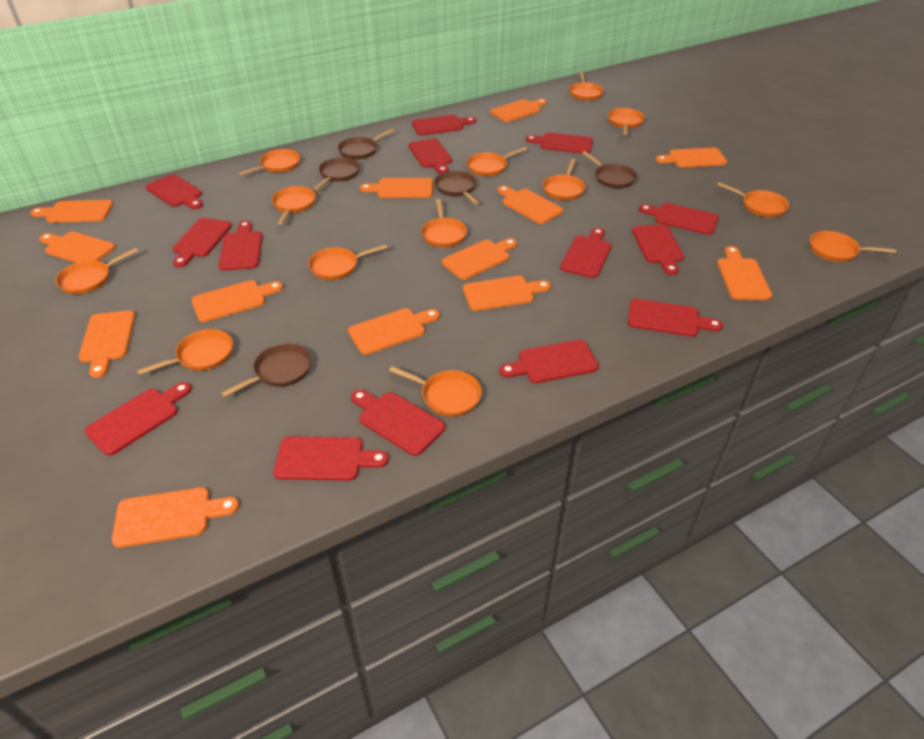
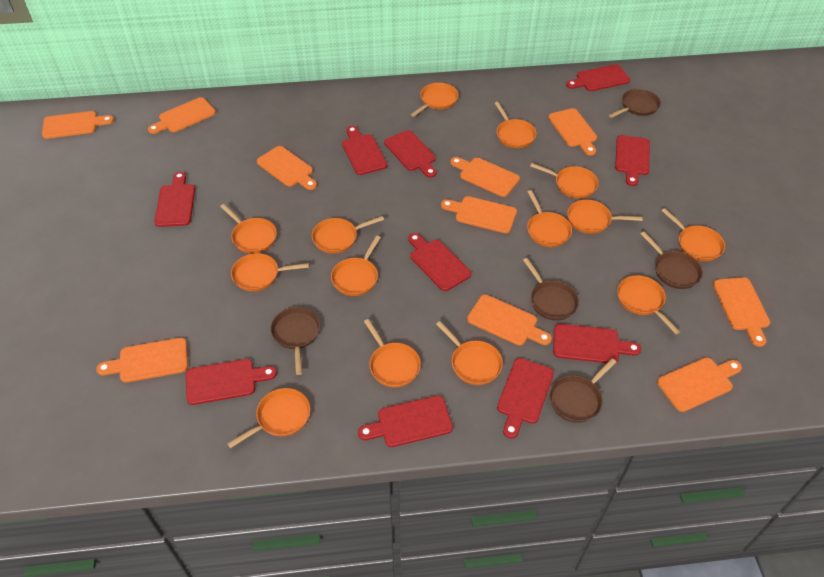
orange cutting board: [30,200,113,223] [39,231,115,263] [79,310,135,378] [112,487,239,548] [191,280,283,322] [348,308,440,355] [360,178,433,198] [442,238,517,280] [463,276,551,311] [490,99,547,122] [497,186,563,224] [655,148,727,168] [717,246,772,300] = 13 -> [42,111,114,139] [96,338,188,383] [148,97,216,134] [257,146,317,190] [441,196,517,233] [450,157,520,197] [467,295,552,345] [549,108,597,156] [657,357,742,412] [713,277,770,347] = 10
orange pan: [55,248,138,294] [137,329,233,375] [239,149,300,176] [272,186,316,225] [308,244,387,280] [389,366,482,417] [421,199,467,248] [467,147,527,176] [543,159,585,200] [569,70,604,101] [608,108,645,135] [717,182,789,217] [810,231,896,262] = 13 -> [220,204,277,253] [227,388,310,448] [231,253,309,291] [312,216,384,254] [331,236,381,296] [364,319,421,388] [411,83,458,117] [436,321,503,385] [494,102,537,148] [527,190,572,247] [530,163,599,198] [567,200,642,234] [617,275,680,334] [661,208,725,262] = 14
red cutting board: [85,382,192,455] [146,174,203,209] [173,218,232,267] [218,221,262,270] [273,436,389,481] [351,390,445,456] [408,138,452,174] [412,115,476,135] [499,340,599,383] [526,133,593,153] [560,228,611,278] [628,299,723,337] [632,225,684,275] [639,203,719,235] = 14 -> [154,172,195,227] [186,359,277,405] [342,126,387,175] [358,395,453,447] [384,130,436,178] [408,233,471,291] [497,358,554,439] [553,324,641,364] [566,64,630,91] [615,135,650,186] = 10

